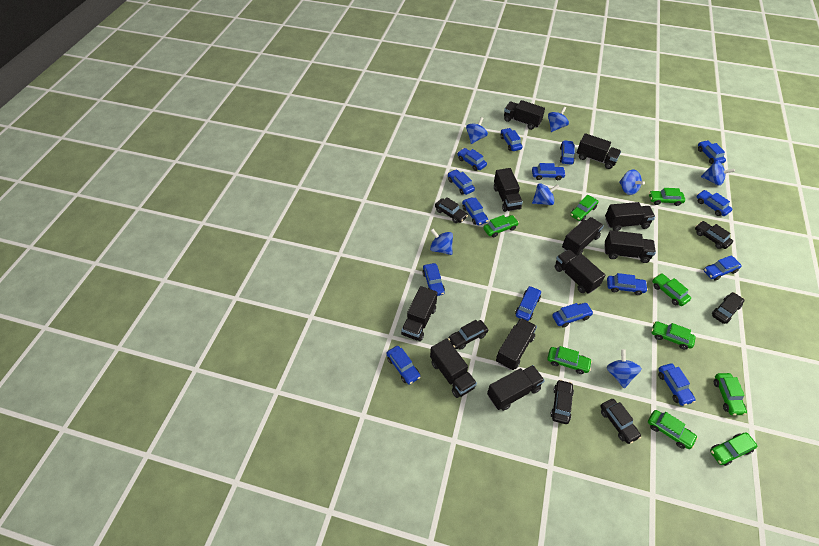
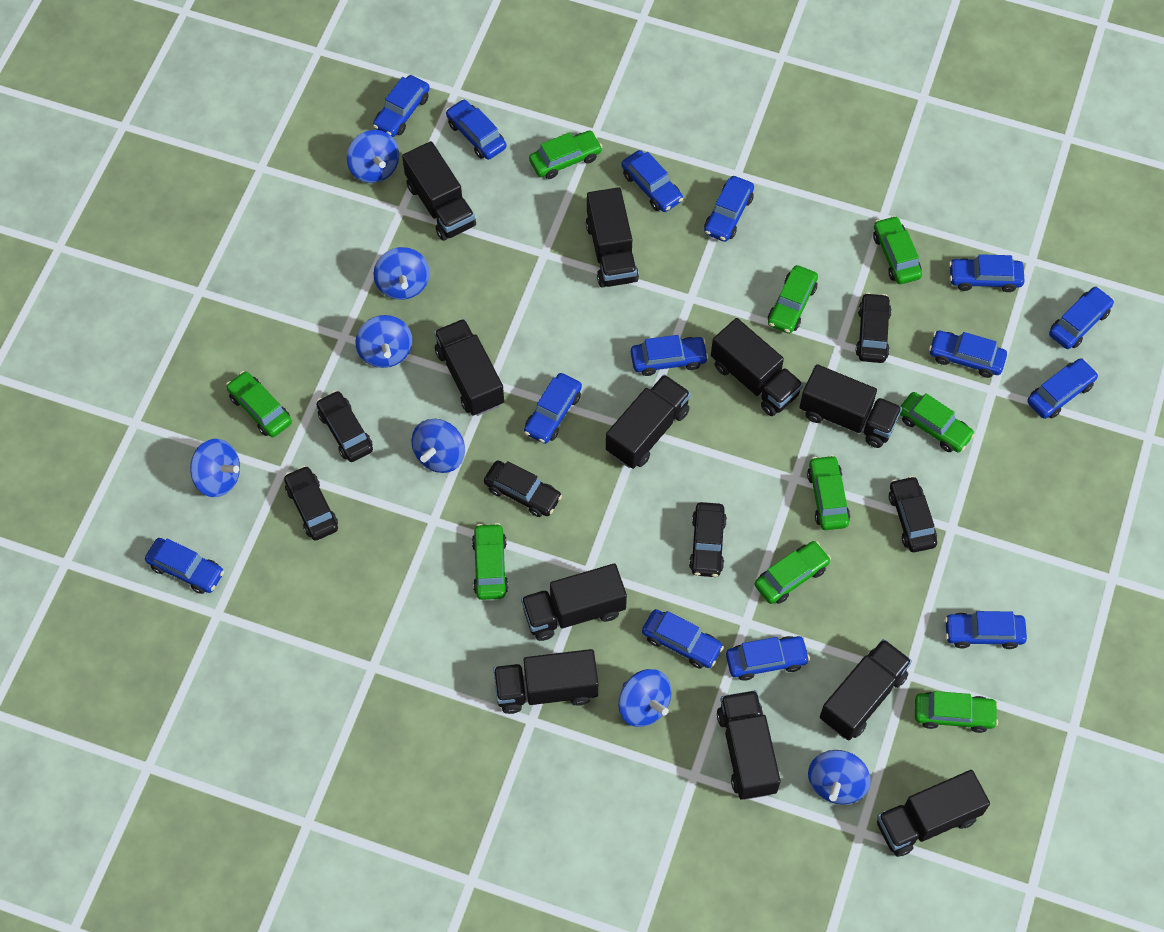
blue car: [386,346,421,385] [422,263,445,296] [448,169,475,195] [457,148,487,171] [462,197,488,225] [501,128,522,151] [515,286,541,321] [532,163,566,180] [552,303,594,328] [560,140,575,165] [607,273,648,295] [658,363,696,406] [696,190,732,216] [698,140,726,164] [703,255,742,281] = 15 -> [145,538,224,594] [373,75,430,137] [446,99,506,160] [524,373,582,444] [621,150,683,212] [631,335,709,376] [642,609,724,669] [704,176,754,242] [726,636,810,681] [929,331,1007,378] [945,611,1027,649] [949,254,1025,292] [1027,358,1098,419] [1049,286,1114,349] = 14

